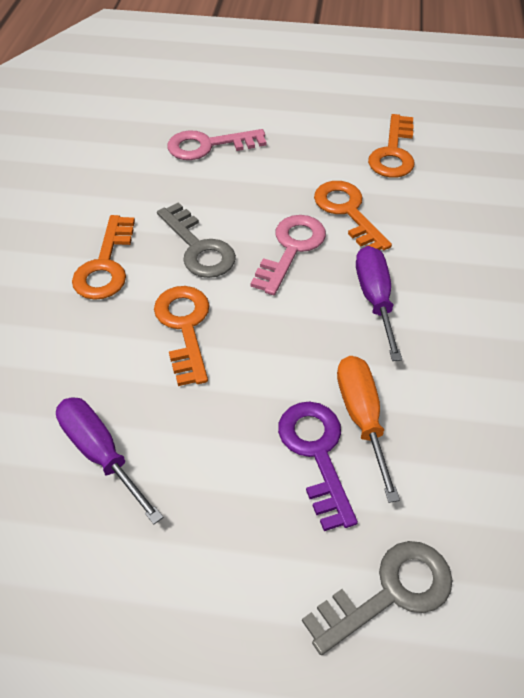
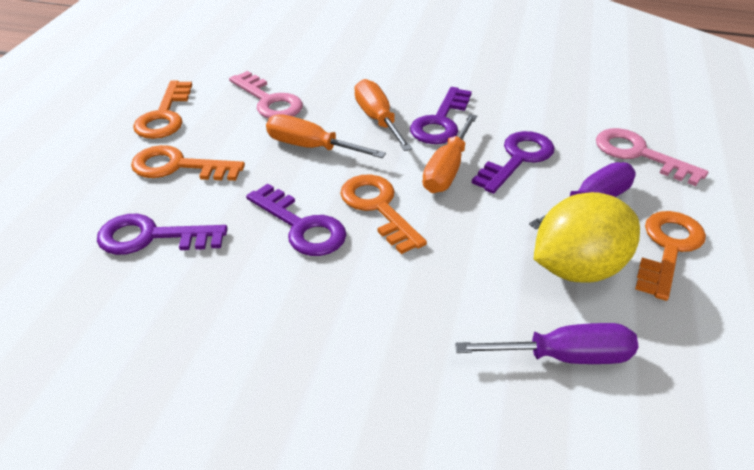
grey key: [157,202,236,278] [302,541,452,655] = 2 -> none = 0
orange screwdriver: [337,356,400,503] = 1 -> [266,114,386,158] [354,79,412,151] [422,114,477,193] = 3
purple key: [278,402,358,531] = 1 -> [97,214,227,255] [246,184,346,256] [410,87,472,144] [472,131,555,194] = 4
yellow lemon: none = 0 -> [534,192,640,283] = 1

